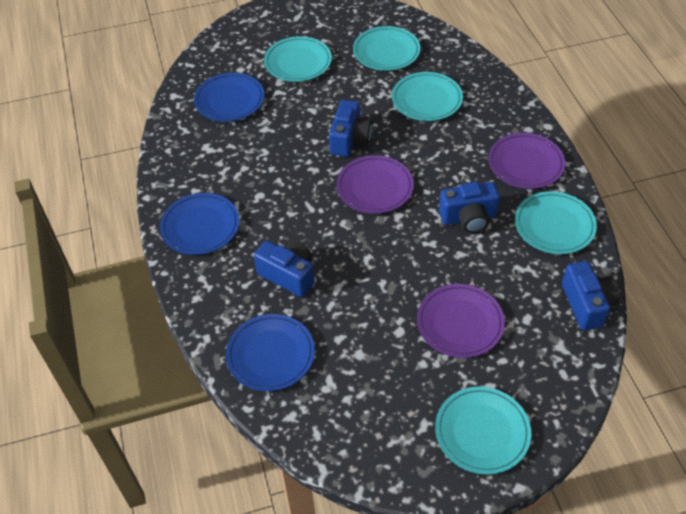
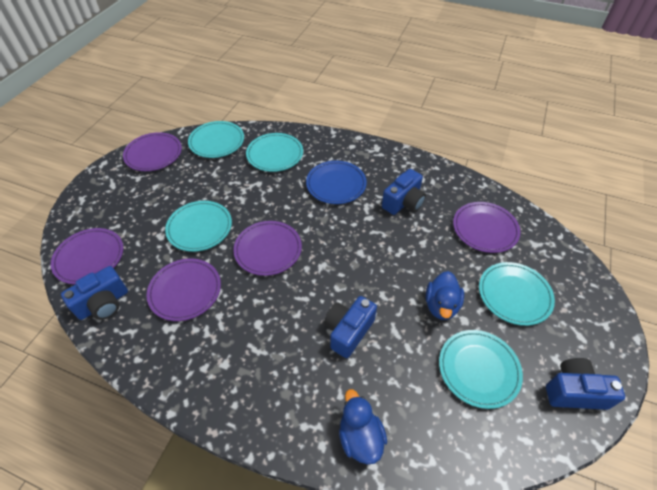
blue duck: none = 0 -> [339,389,387,464] [426,271,464,320] = 2
blue plate: [160,193,240,255] [194,73,264,122] [226,314,315,391] = 3 -> [306,161,367,204] = 1
purple plate: [336,155,414,214] [417,284,505,358] [488,133,565,189] = 3 -> [51,228,123,284] [123,132,182,171] [146,259,221,321] [233,221,302,276] [453,202,521,253] = 5

